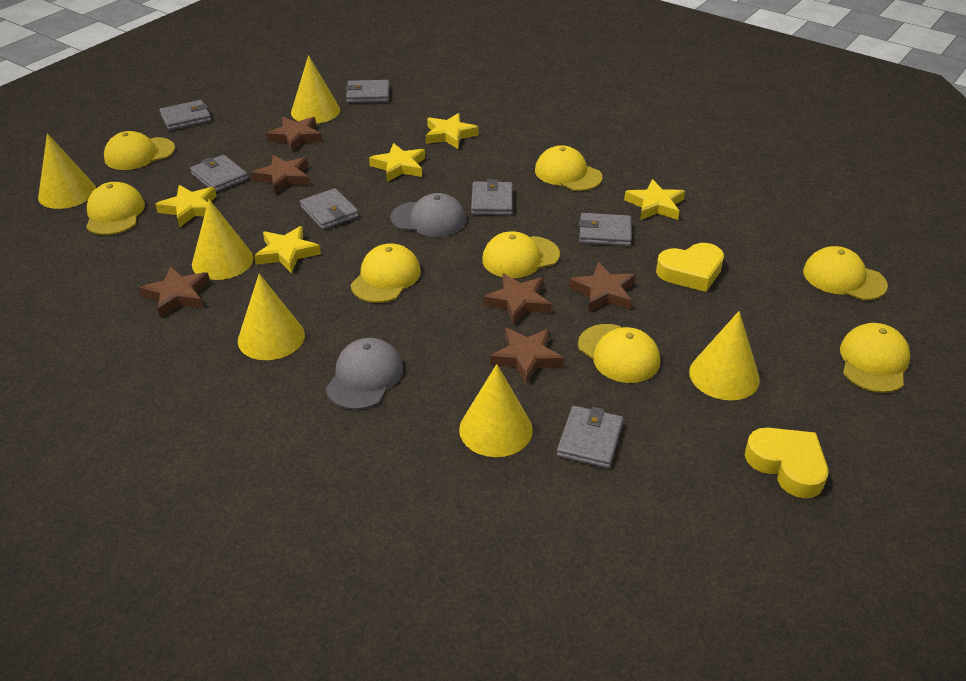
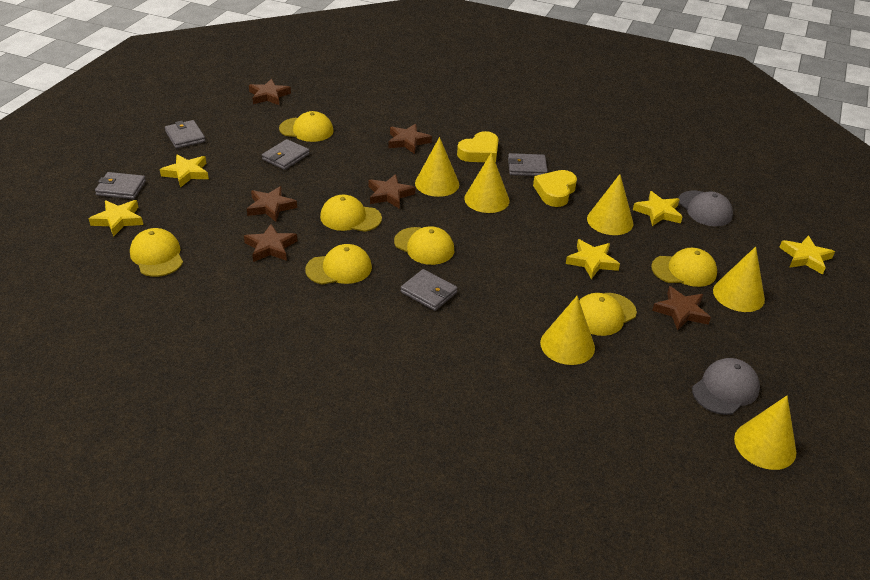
grey wallet: [160,100,211,130] [190,155,248,192] [300,188,359,230] [345,80,389,103] [471,179,513,215] [557,406,623,468] [579,213,632,246] = 7 -> [95,172,146,199] [165,120,205,149] [262,139,310,170] [401,269,458,311] [508,153,548,176] = 5
yellow cap: [86,182,145,235] [104,131,175,170] [351,244,421,303] [482,231,560,278] [535,145,603,191] [578,324,660,383] [803,246,888,301] [840,323,910,393] = 8 -> [130,228,183,277] [279,111,334,142] [305,244,372,285] [320,195,382,232] [394,226,454,265] [579,293,637,336] [651,248,717,287] = 7

